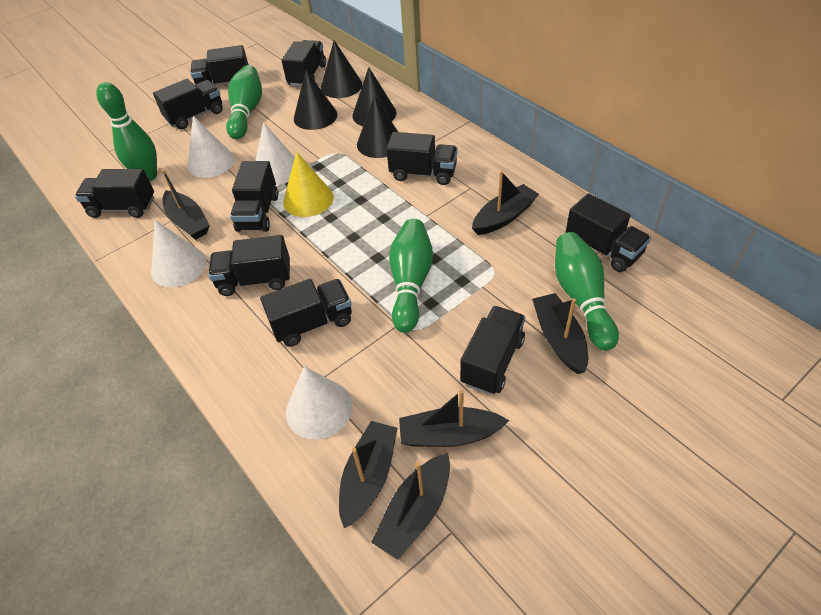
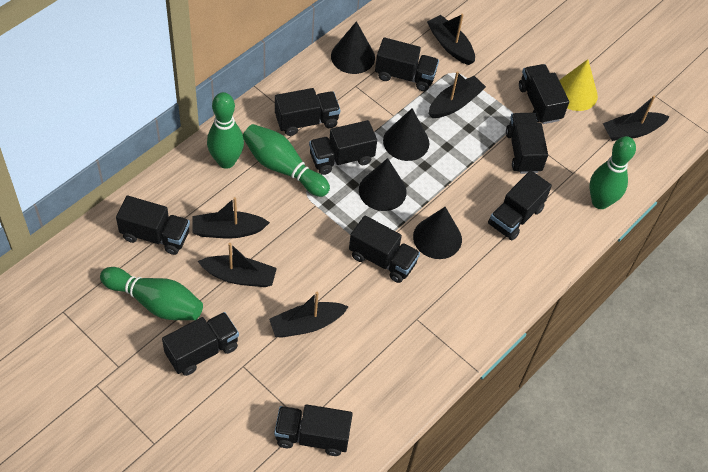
white cone: [151,220,206,287] [188,116,234,178] [255,122,295,185] [286,366,352,440] = 4 -> none = 0

